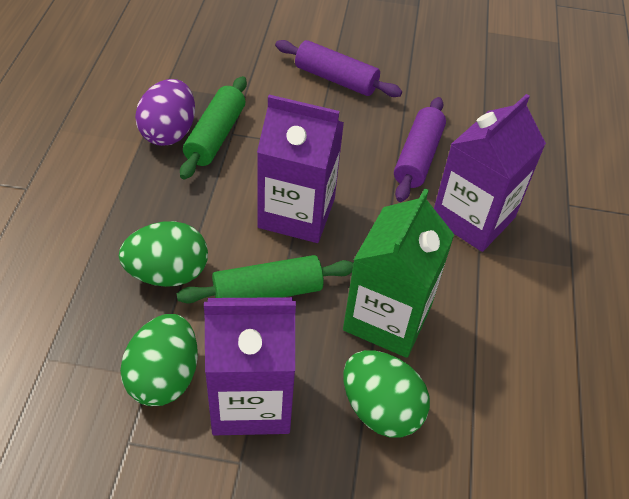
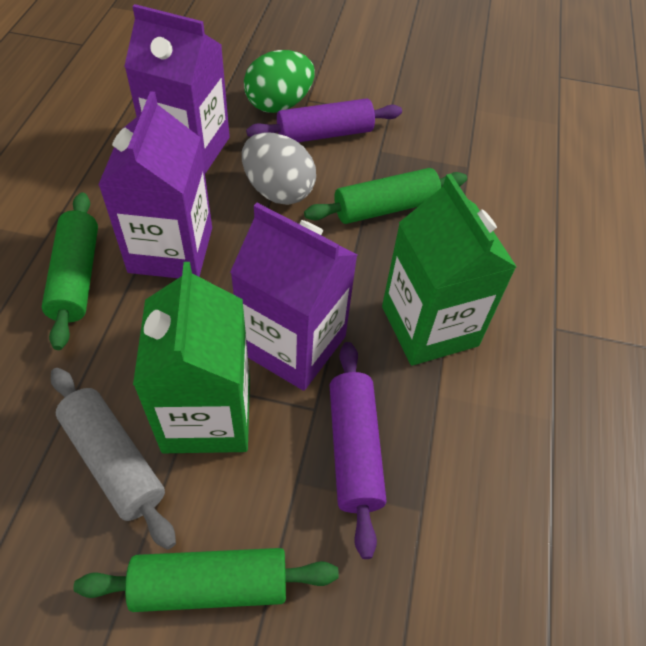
green carton: [343,188,454,358] = 1 -> [133,262,250,453] [382,174,517,366] = 2
green egg: [119,221,208,287] [120,314,198,406] [343,350,430,438] = 3 -> [244,50,315,113] = 1
green rolling pin: [177,255,354,303] [180,76,247,180] = 2 -> [42,192,98,350] [73,548,339,612] [304,168,467,224] = 3
grey egg: none = 0 -> [242,132,316,205] = 1
grey rolling pin: none = 0 -> [51,368,176,550] = 1
purple egg: [135,79,195,146] = 1 -> none = 0

